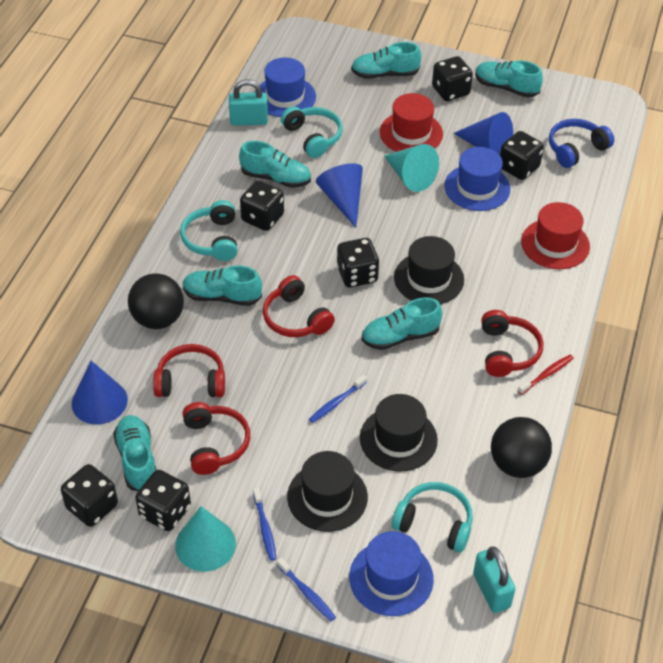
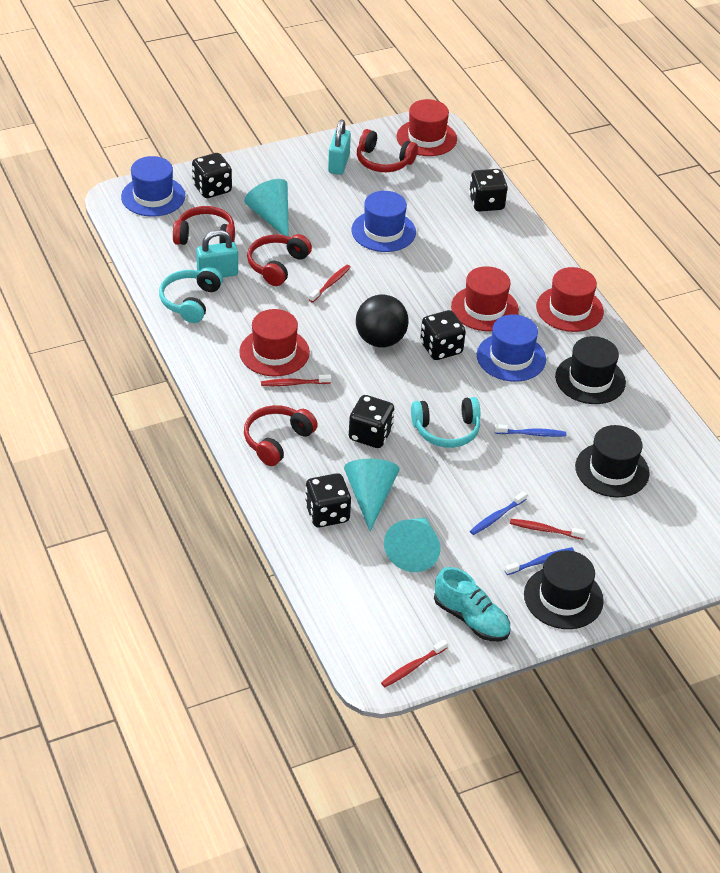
black ball: [128,273,184,329] [491,417,552,478] = 2 -> [356,294,409,348] = 1
black dice: [61,464,118,527] [135,470,191,531] [240,180,284,231] [337,238,379,288] [432,56,473,101] [500,131,544,180] = 6 -> [192,153,232,198] [305,473,351,527] [349,395,395,448] [420,310,466,360] [469,169,508,212] = 5
blue cone: [72,361,128,424] [316,163,363,228] [454,112,513,155] = 3 -> none = 0
blue headphones: [549,119,614,168] = 1 -> none = 0
red hat: [380,93,443,152] [521,202,590,269] = 2 -> [239,309,310,377] [396,99,457,156] [451,266,519,331] [536,267,604,332] = 4
red toothbrush: [518,355,574,395] = 1 -> [261,374,331,386] [309,265,351,302] [381,639,448,687] [510,519,586,540] = 4
turquoise cone: [175,506,236,572] [384,144,439,192] = 2 -> [244,179,289,236] [344,459,400,531] [384,518,441,572] = 3
turquoise headphones: [180,200,238,261] [281,107,343,158] [392,482,473,553] = 3 -> [159,267,223,323] [411,397,480,448] = 2
turquoise shoe: [113,415,156,491] [183,265,262,306] [239,141,311,188] [351,42,421,79] [362,298,442,350] [475,60,543,98] = 6 -> [434,567,510,641] = 1

